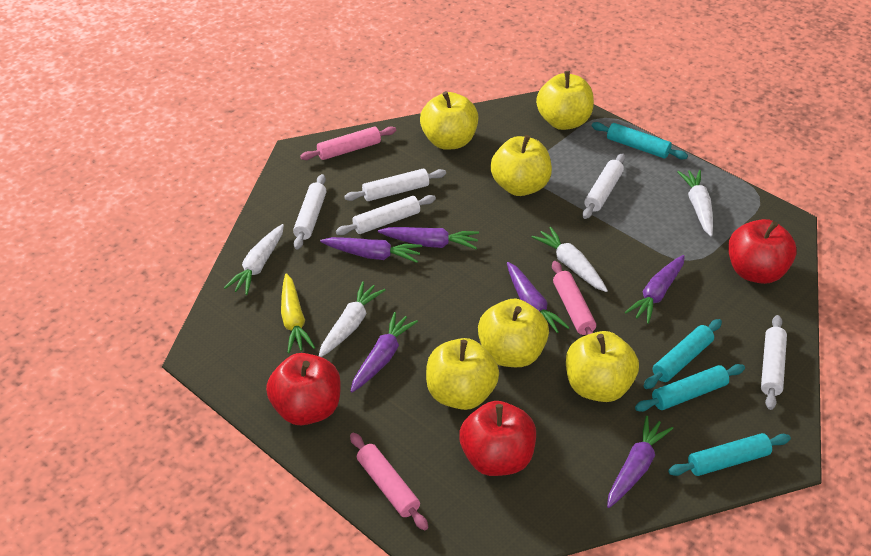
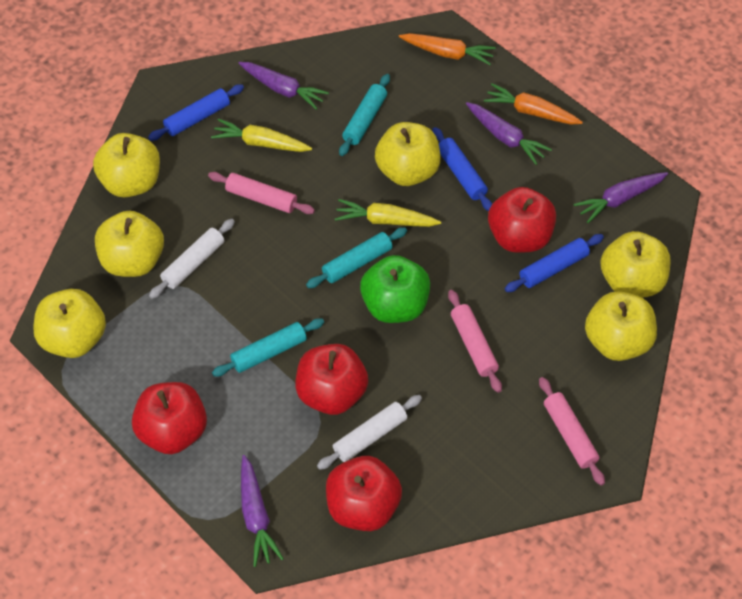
blue rolling pin: none = 0 -> [148,84,244,141] [432,127,492,211] [505,234,604,292] = 3
green apple: none = 0 -> [360,255,430,323] = 1
orange carrot: none = 0 -> [399,33,496,65] [484,83,583,125] = 2
purple carrot: [320,237,422,263] [351,312,418,393] [378,227,479,249] [507,262,570,333] [607,416,673,508] [624,255,685,324] = 6 -> [238,62,329,110] [241,455,284,567] [466,102,552,165] [574,172,668,223] = 4
red apple: [266,353,341,425] [459,401,536,476] [728,219,797,284] = 3 -> [132,382,207,454] [295,344,368,415] [326,456,402,531] [488,187,556,253] = 4
turquoise rolling pin: [592,122,688,159] [635,364,745,412] [644,319,722,389] [668,433,791,476] = 4 -> [212,318,324,377] [306,227,407,288] [339,74,390,156] = 3
white carrot: [224,224,284,295] [319,281,385,357] [532,227,608,292] [677,170,713,236] = 4 -> none = 0
white rolling pin: [293,174,326,250] [336,195,436,235] [344,169,446,201] [583,153,625,219] [761,315,787,410] = 5 -> [149,219,235,299] [317,395,422,470] = 2
yellow carrot: [281,273,315,353] = 1 -> [211,119,312,152] [335,199,441,227] = 2

